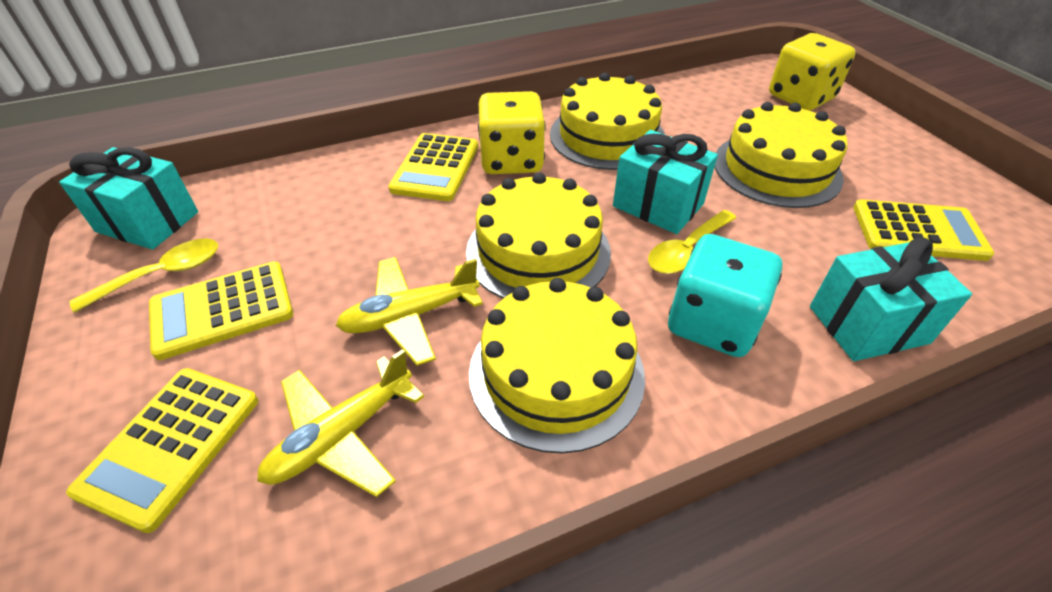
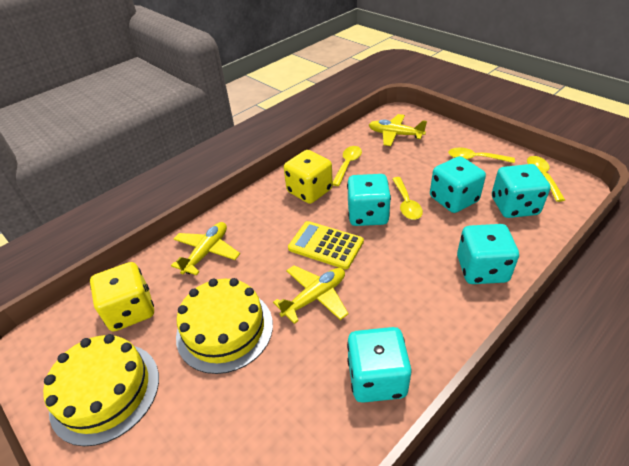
turquoise dice: [668,234,782,357] = 1 -> [347,174,391,226] [347,327,412,403] [430,156,486,213] [457,224,519,284] [492,164,550,218] = 5
turquoise gift: [59,147,198,250] [613,130,718,234] [810,238,972,361] = 3 -> none = 0
yellow cake: [466,172,611,298] [469,278,645,454] [550,73,665,170] [715,102,848,208] = 4 -> [43,334,159,446] [176,278,273,374] = 2
yellow calculator: [66,368,258,533] [149,262,293,360] [388,133,478,201] [853,199,994,261] = 4 -> [288,221,364,270] = 1
yellow plane: [257,349,424,497] [336,257,483,366] = 2 -> [171,222,240,276] [273,265,349,324] [369,114,427,146] = 3
yellow spoon: [69,239,218,313] [648,210,736,274] = 2 -> [333,146,362,186] [392,177,423,220] [448,148,515,163] [527,156,565,202] = 4

